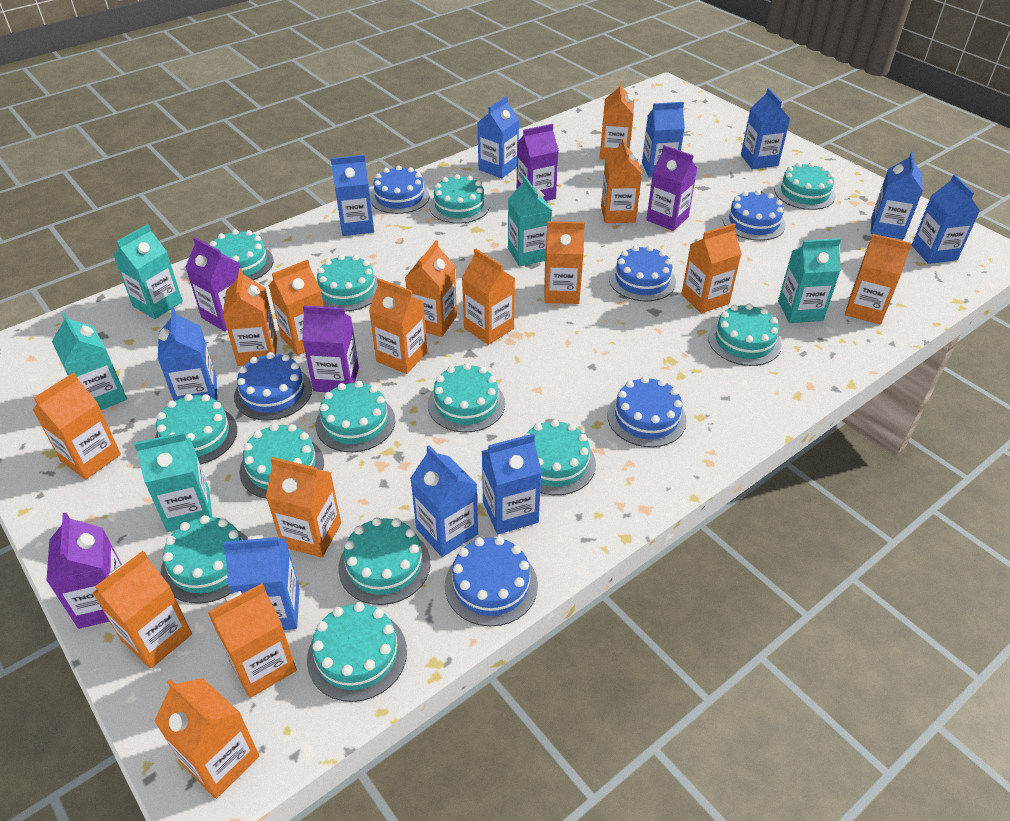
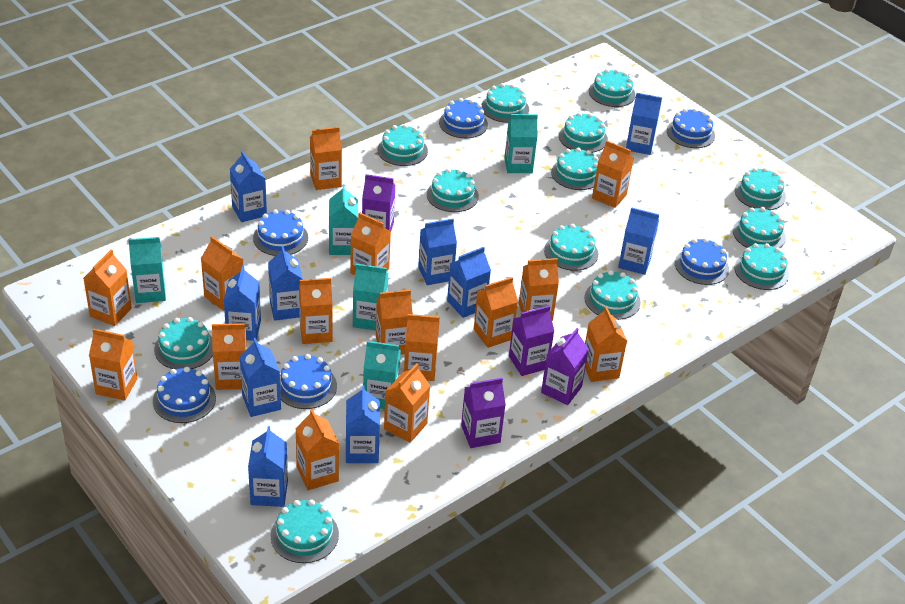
purple carton: [46,513,121,629] [185,237,240,331] [302,305,359,392] [517,124,559,201] [646,145,697,231] = 5 -> [362,174,396,231] [461,378,506,448] [509,306,554,376] [541,328,589,405] = 4

